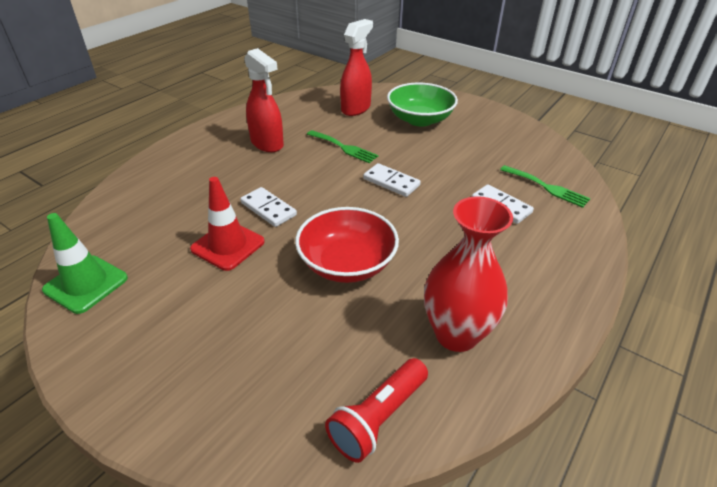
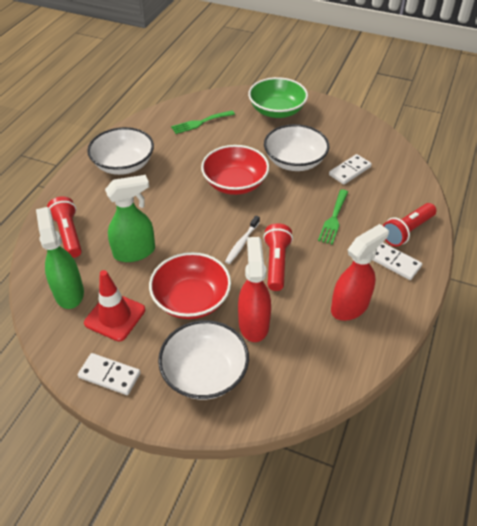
green spray bottle: none = 0 -> [36,207,84,309] [105,175,155,262] = 2
green traffic cone: [42,213,128,314] = 1 -> none = 0
red bowl: [295,207,399,283] = 1 -> [149,252,231,319] [201,145,269,195] = 2
red flashlight: [325,358,428,463] = 1 -> [47,196,82,258] [263,223,293,291] [383,203,436,247] = 3
red vase: [424,196,513,352] = 1 -> none = 0
white bowl: none = 0 -> [87,127,154,175] [158,320,249,400] [264,124,329,171] = 3
white toothbrush: none = 0 -> [225,216,260,264] = 1

